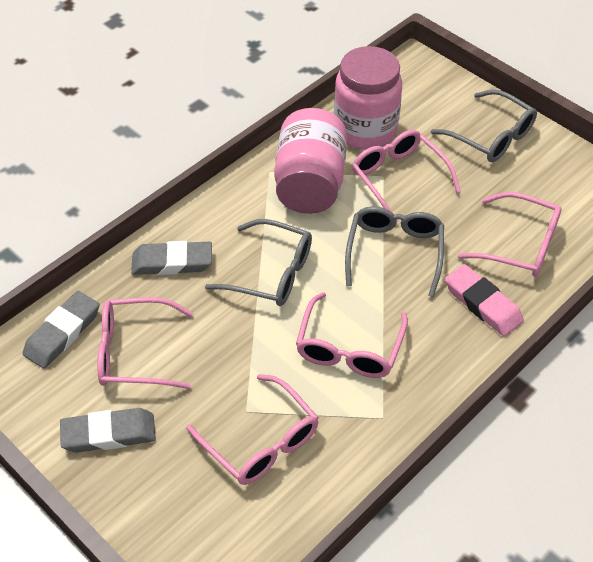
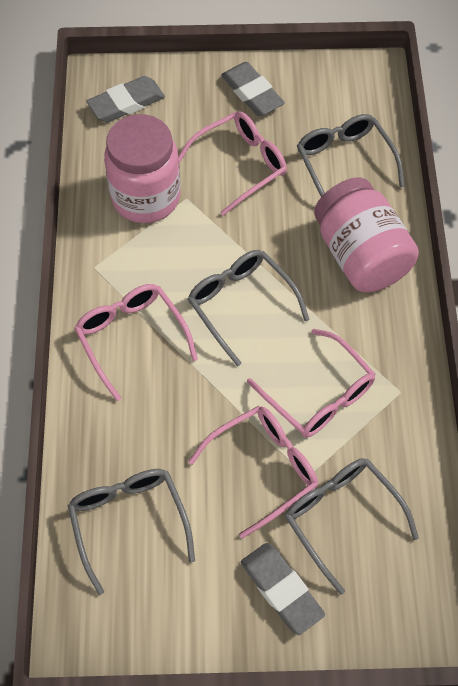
grey glasses: [205,219,312,306] [345,206,444,297] [431,89,537,162] = 3 -> [68,469,195,595] [188,250,310,366] [285,458,419,595] [297,114,405,197] = 4
pink eraser: [445,264,524,337] = 1 -> none = 0
pink glasses: [97,297,193,389] [186,374,319,485] [296,292,408,378] [352,130,461,223] [458,192,562,277] = 5 -> [74,284,198,401] [178,111,287,216] [188,406,318,539] [247,329,376,438] = 4

